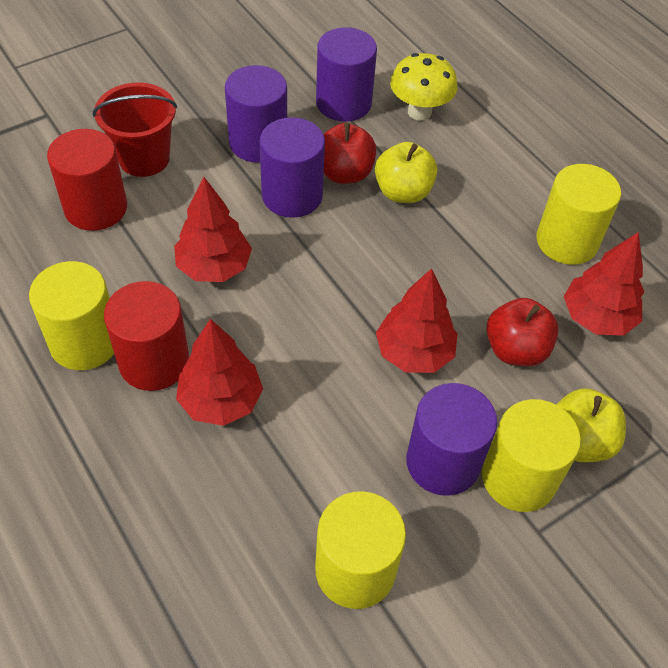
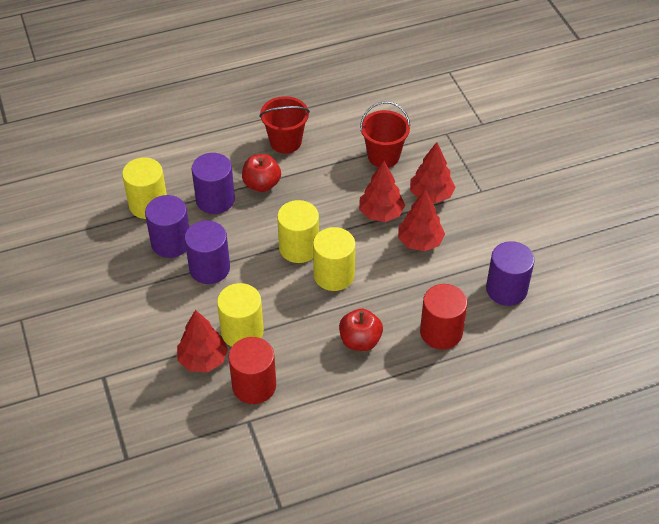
red bucket: [93,82,177,177] = 1 -> [259,96,310,153] [360,101,410,167] = 2
yellow apple: [375,142,437,203] [556,388,626,462] = 2 -> none = 0
yellow mushroom: [390,53,458,121] = 1 -> none = 0

